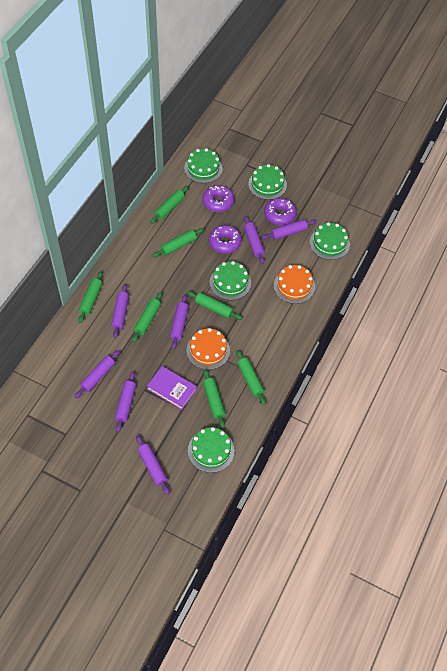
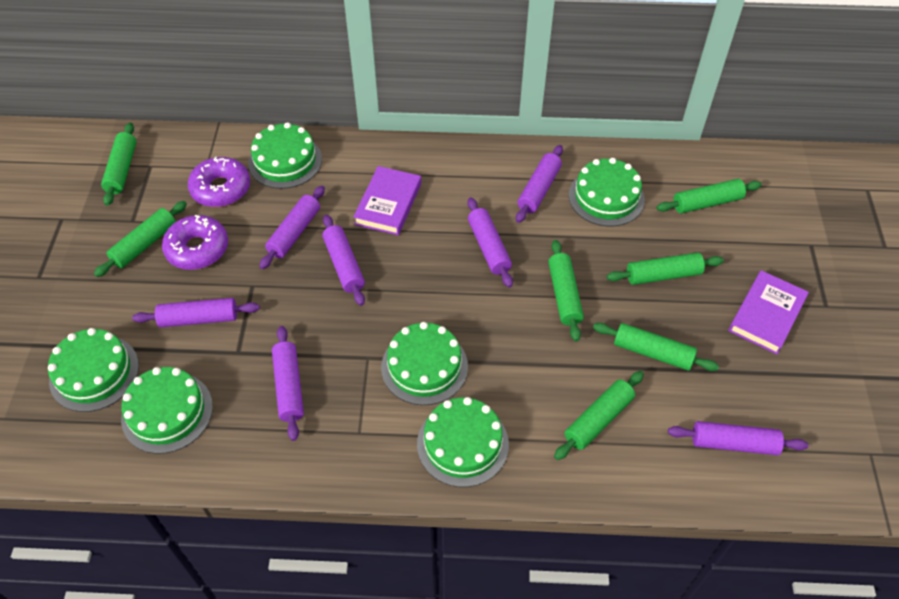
green cake: [184,148,223,183] [188,427,235,473] [210,261,251,300] [248,164,287,200] [310,222,350,260] = 5 -> [48,328,139,412] [121,367,213,454] [248,122,322,189] [381,322,468,405] [417,397,509,487] [569,158,645,226] = 6
orange cake: [186,328,230,370] [274,265,315,304] = 2 -> none = 0
purple book: [147,366,197,410] = 1 -> [353,166,421,235] [728,270,809,354] = 2
purple donut: [202,185,234,212] [209,225,242,253] [264,198,296,225] = 3 -> [162,215,228,270] [188,157,250,207] = 2

